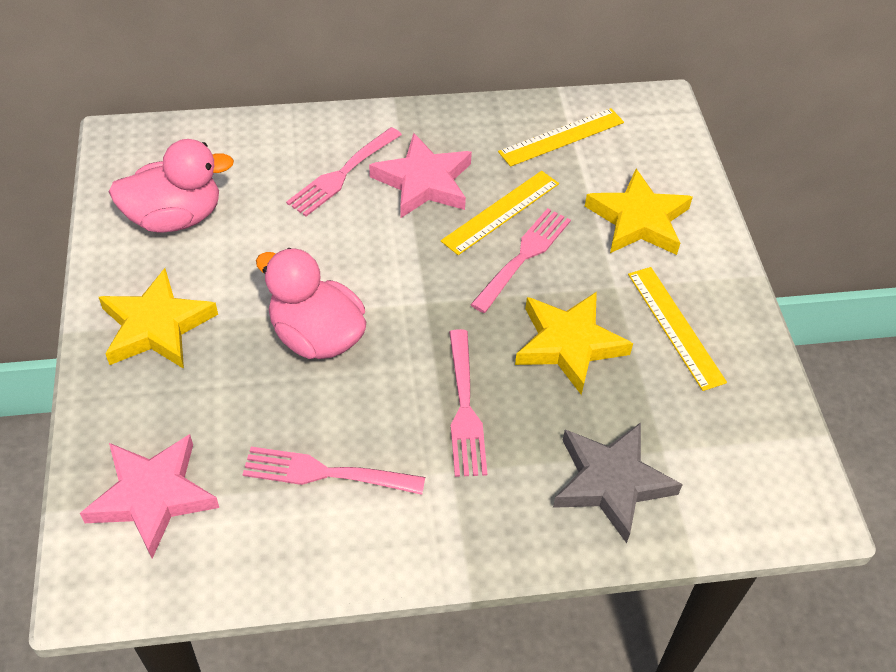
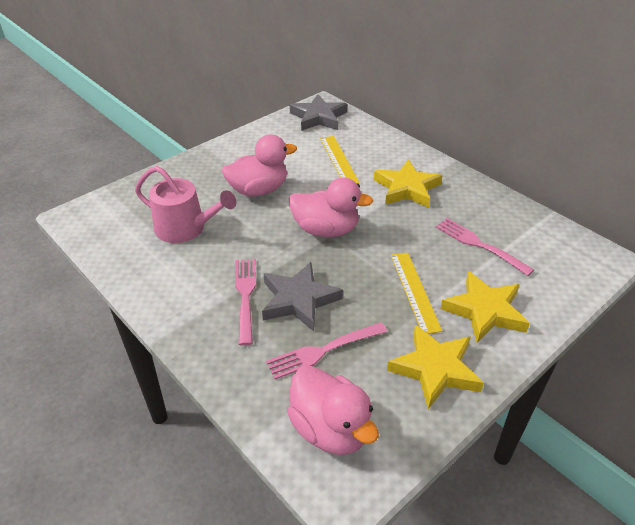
grey star: [553,422,683,543] = 1 -> [262,262,343,331] [290,94,347,131] = 2
pink duck: [109,139,234,233] [256,248,366,359] = 2 -> [222,134,297,196] [287,365,379,455] [289,177,373,237] = 3
pink fork: [243,447,425,495] [286,127,402,216] [449,329,487,477] [470,208,571,313] = 4 -> [235,259,256,346] [266,322,387,380] [435,218,534,276] = 3
pink star: [80,434,219,559] [369,133,472,219] = 2 -> none = 0
pink watering can: none = 0 -> [135,166,236,243] = 1
yellow ruler: [441,171,559,255] [498,108,624,167] [628,267,727,391] = 3 -> [320,136,360,184] [391,253,442,334] = 2

